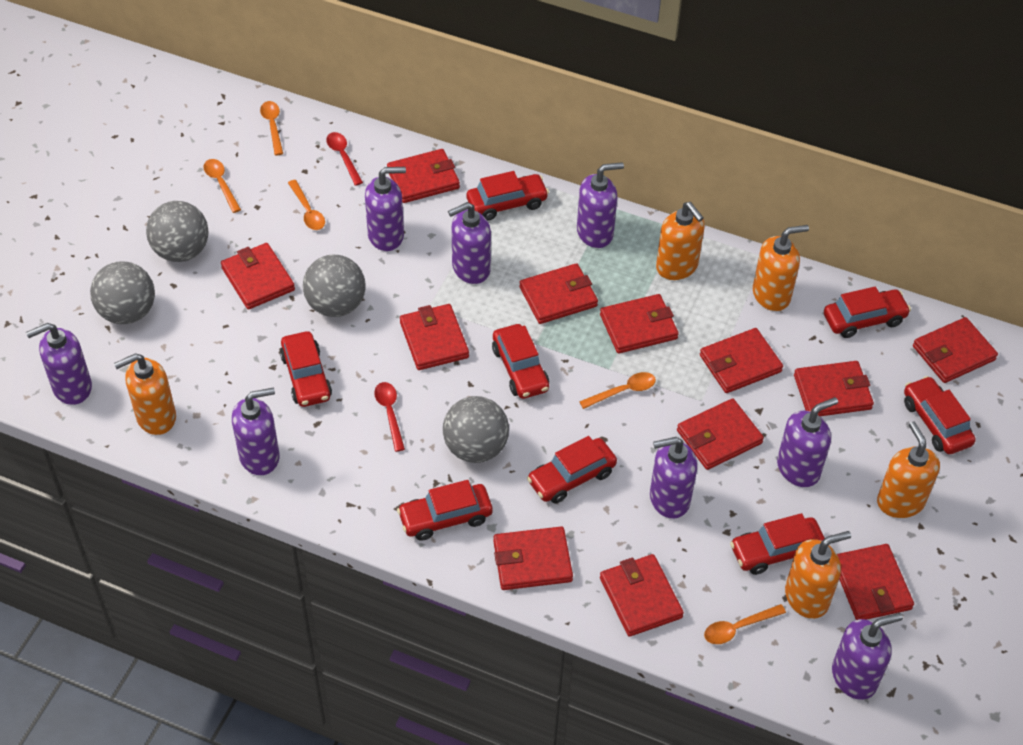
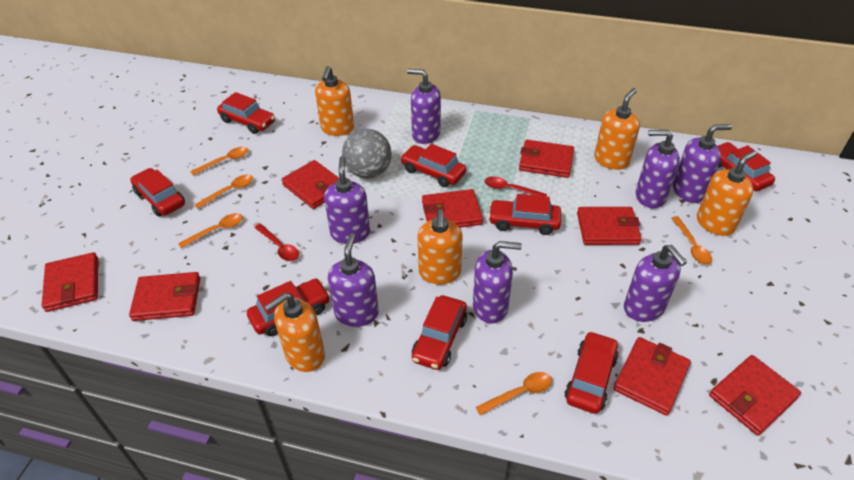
grey ball: [90,261,155,324] [146,201,209,262] [303,255,366,317] [443,396,509,463] = 4 -> [342,129,392,178] = 1
purple soap dispenser: [26,323,92,405] [232,387,280,476] [365,167,406,251] [448,202,491,284] [577,162,624,248] [650,437,697,519] [777,397,838,487] [832,613,903,700] = 8 -> [324,156,370,244] [328,233,379,327] [407,69,441,144] [473,241,522,323] [624,245,687,322] [636,130,680,208] [673,124,732,203] = 7
red wallet: [221,243,295,310] [387,149,460,203] [400,304,469,370] [493,527,573,590] [519,263,598,324] [600,294,679,354] [600,554,684,637] [677,398,764,470] [700,328,783,393] [794,361,874,416] [837,544,914,620] [913,317,998,383] = 12 -> [42,252,98,312] [129,272,200,321] [282,160,340,209] [422,189,483,228] [519,140,574,178] [577,207,642,245] [613,337,691,416] [709,355,801,436] = 8

